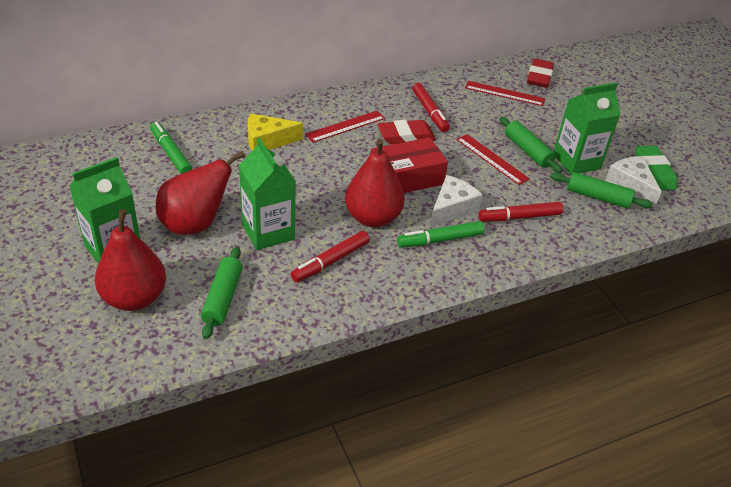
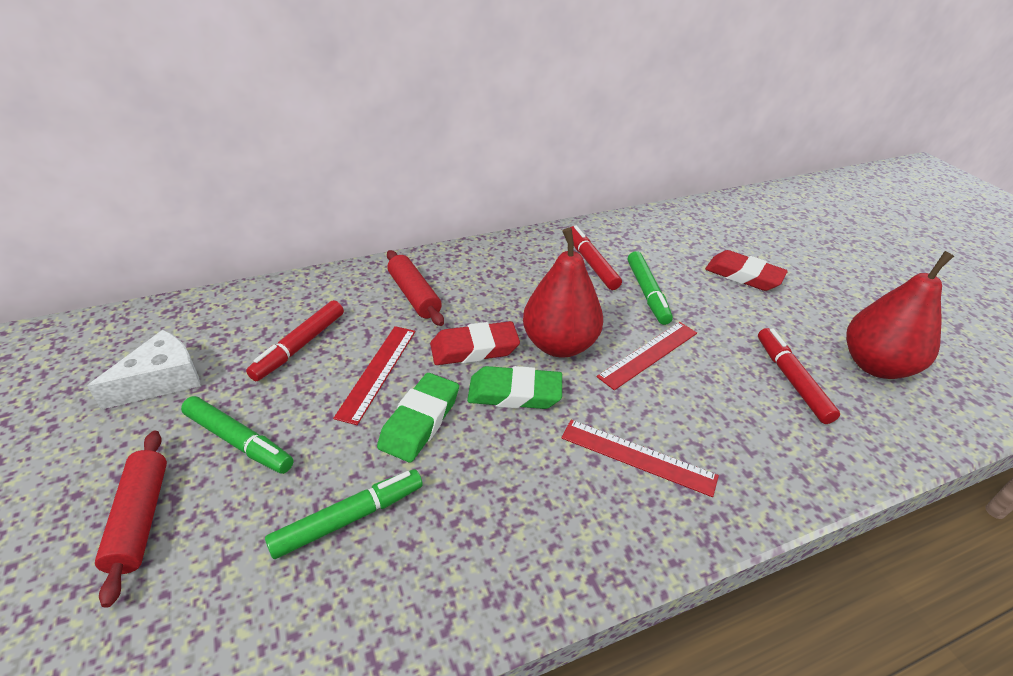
green carton: [69,157,140,264] [239,137,296,250] [553,82,621,175] = 3 -> none = 0
green eraser: [636,146,677,190] = 1 -> [377,373,459,462] [467,366,562,409] = 2
green marker: [150,122,192,174] [397,221,484,248] = 2 -> [181,396,294,474] [265,469,423,559] [628,251,673,325] = 3
green rolling pin: [201,247,242,339] [500,117,563,173] [550,172,653,208] = 3 -> none = 0
red box: [371,137,448,193] = 1 -> none = 0
red pear: [95,209,166,311] [156,150,245,235] [345,138,405,227] = 3 -> [523,228,603,358] [846,251,954,379] = 2
red rolling pin: none = 0 -> [95,431,167,608] [387,250,444,326] = 2
white cheese: [430,175,483,228] [605,156,662,208] = 2 -> [87,330,201,409] = 1
yellow cheese: [247,113,303,151] = 1 -> none = 0

